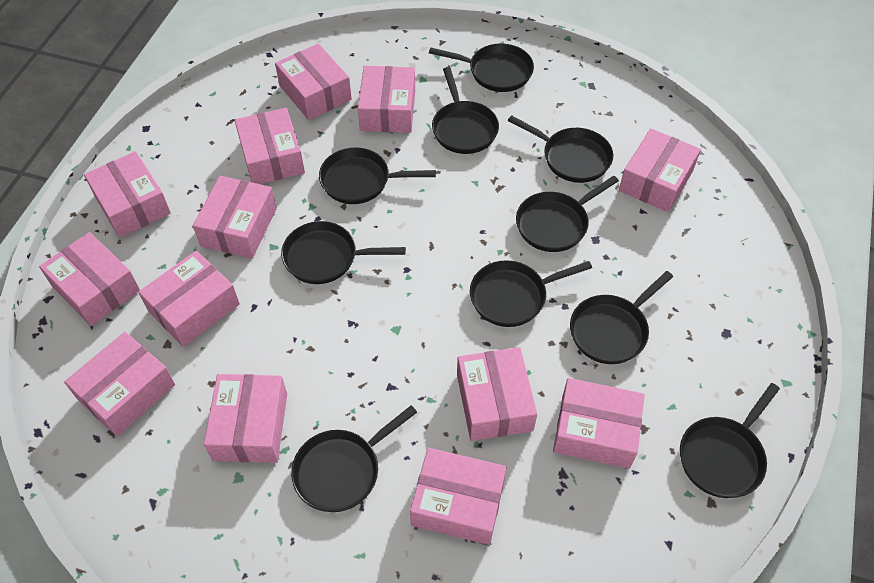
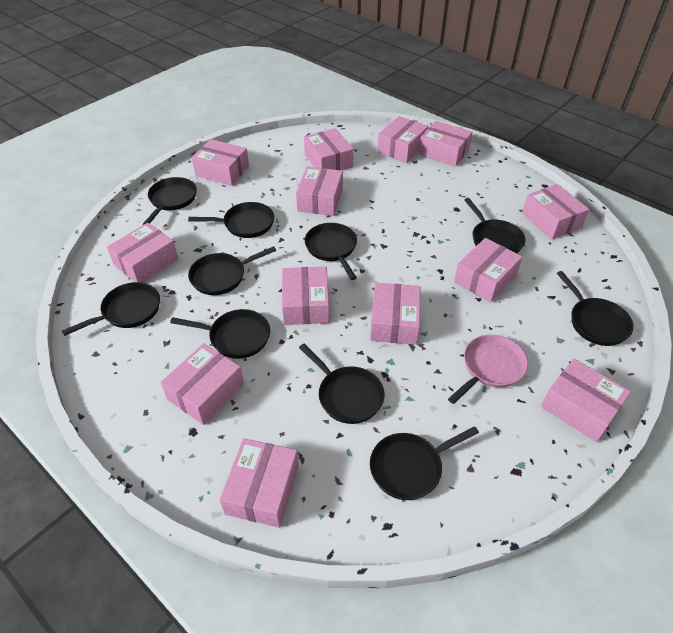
pink pan: none = 0 -> [448,335,528,404] = 1

